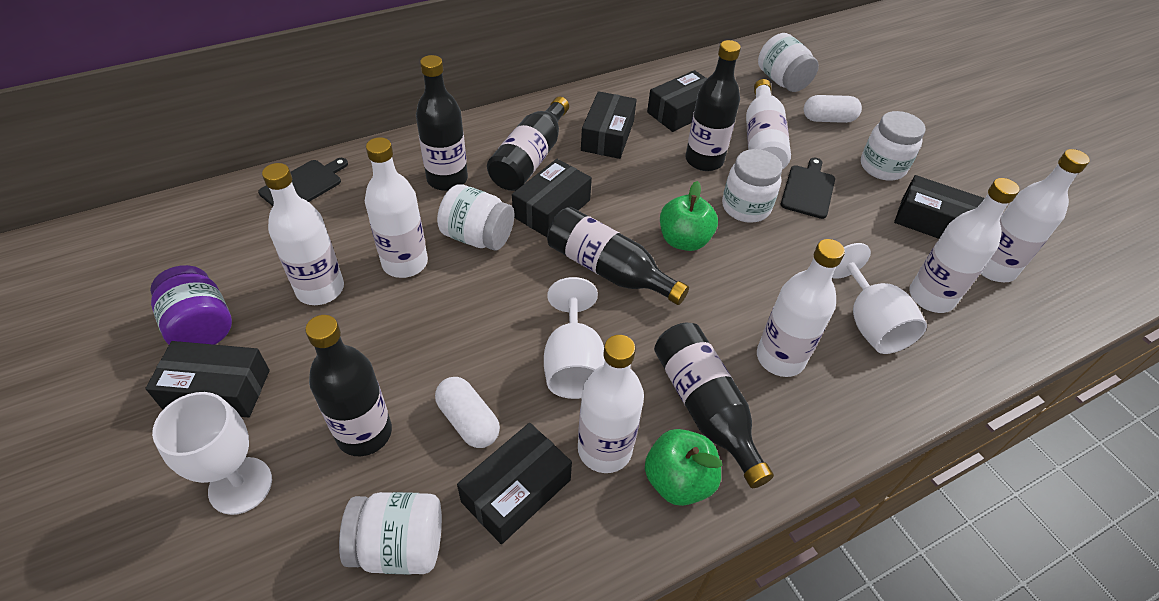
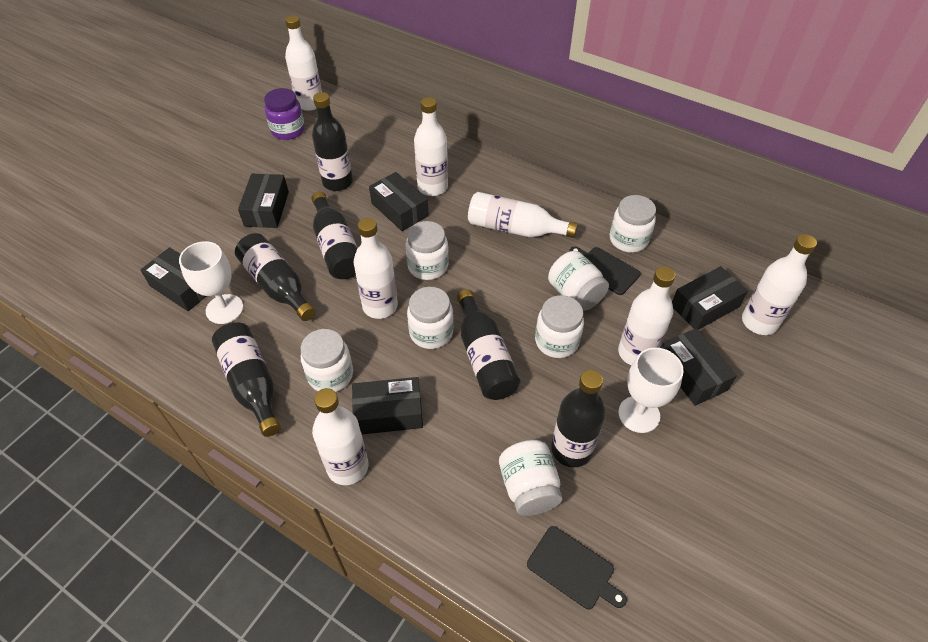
green apple: [645,429,723,506] [660,181,718,251] = 2 -> none = 0
white capsule: [435,377,500,448] [804,95,862,123] = 2 -> none = 0
white goblet: [152,392,272,515] [544,277,605,399] [832,243,927,354] = 3 -> [179,241,243,324] [618,348,683,433] = 2
white jar: [339,492,442,575] [437,184,514,251] [722,149,783,223] [758,33,819,92] [861,111,926,181] = 5 -> [301,329,353,392] [406,221,449,280] [407,287,454,349] [499,440,563,516] [535,295,584,358] [548,251,609,311] [610,195,656,253] = 7

